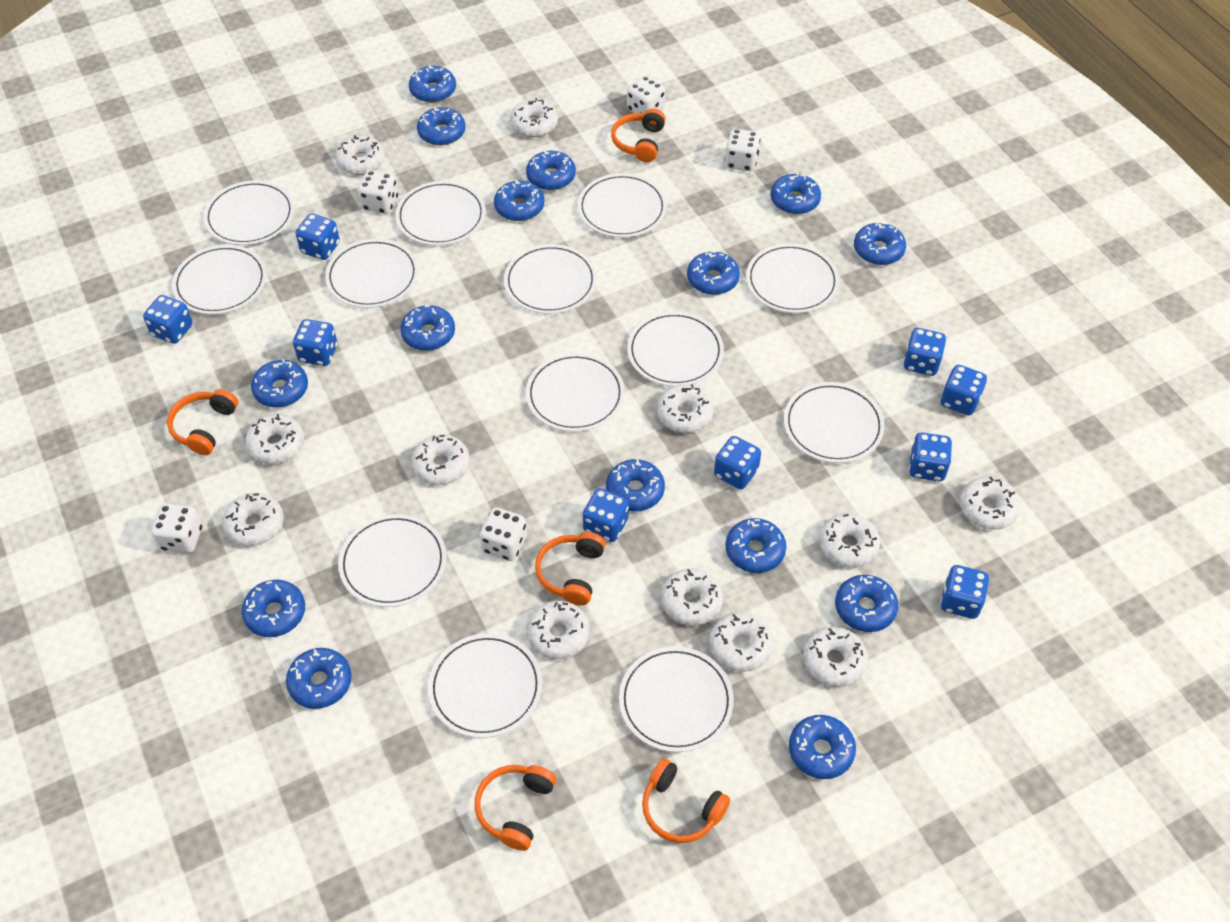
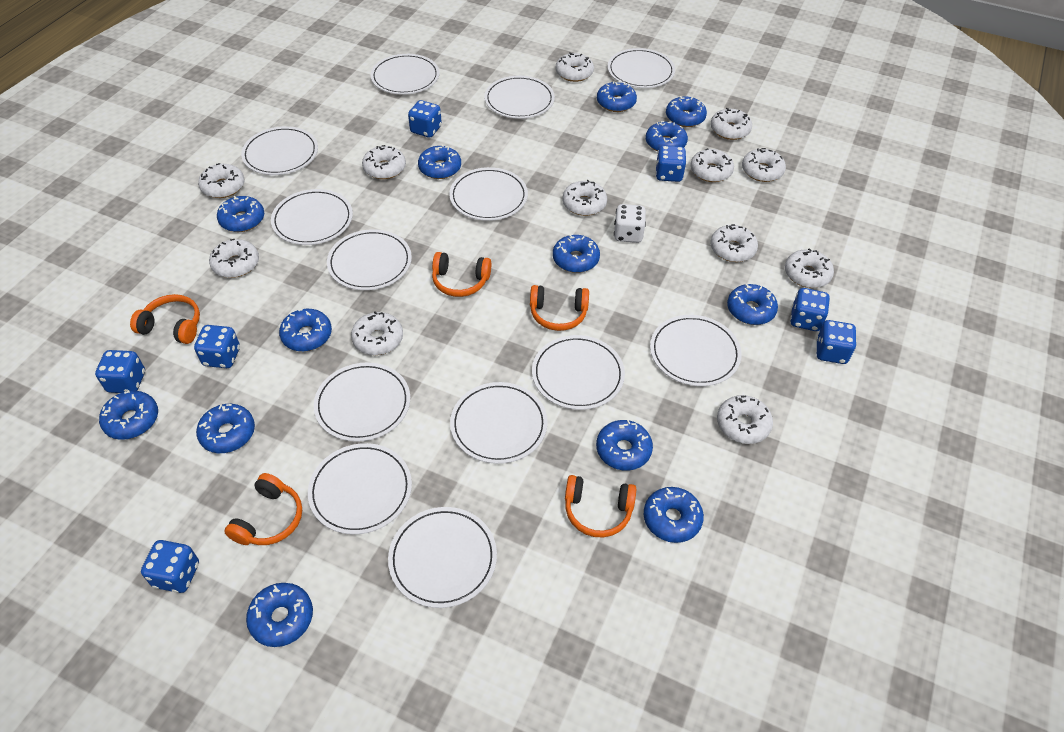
blue dice: [143,295,193,344] [293,319,338,366] [296,213,340,260] [583,488,629,542] [714,436,761,489] [903,328,946,376] [909,432,952,481] [940,565,989,619] [941,365,987,415] = 9 -> [95,350,145,393] [141,540,199,593] [194,325,240,368] [408,100,442,138] [656,145,686,182] [790,288,830,331] [816,320,857,364] = 7
blue donut: [242,580,305,637] [251,359,308,408] [286,648,352,709] [400,305,455,351] [409,65,456,103] [417,107,465,146] [494,180,544,221] [526,150,576,190] [606,459,665,511] [687,251,740,295] [725,518,786,573] [771,173,821,214] [789,715,856,779] [835,575,898,632] [854,222,906,265] = 15 -> [99,391,158,440] [196,404,255,453] [217,196,264,232] [246,583,313,647] [279,309,332,352] [418,145,461,179] [553,234,600,273] [596,420,653,471] [597,81,637,112] [644,487,704,543] [646,121,688,152] [666,96,707,127] [727,284,778,325] = 13
white dice: [151,504,202,553] [358,170,398,214] [479,507,527,561] [627,76,665,113] [724,129,761,171] = 5 -> [614,204,646,243] = 1

